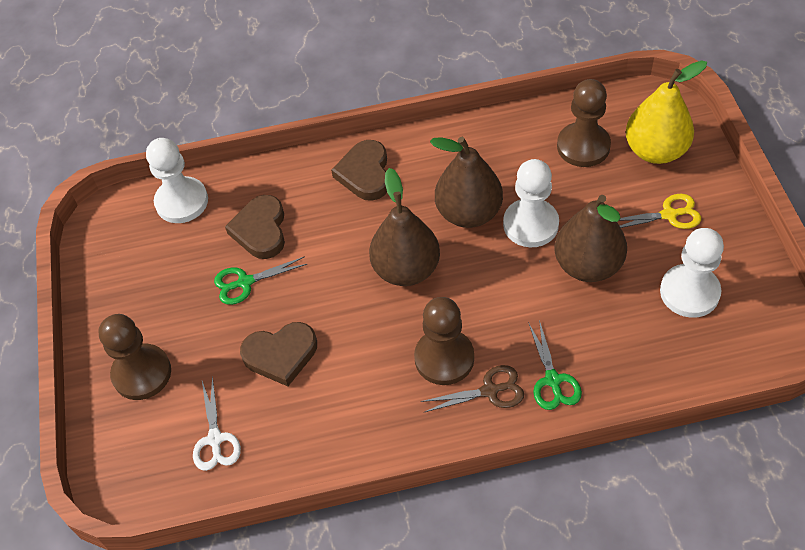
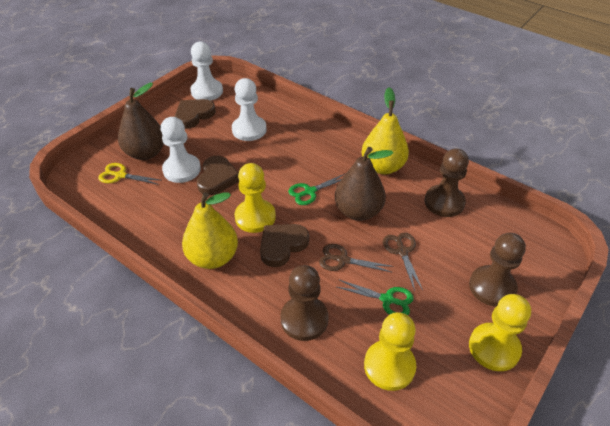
brown pear: [369,168,440,286] [430,137,503,228] [555,195,627,282] = 3 -> [118,83,164,160] [335,147,393,221] = 2
brown scissors: [421,365,524,413] = 1 -> [319,244,394,273] [383,233,423,291] = 2
white scissors: [193,376,241,471] = 1 -> none = 0
yellow pawn: none = 0 -> [235,163,276,233] [364,312,416,391] [469,294,531,371] = 3
yellow pear: [626,61,707,164] = 1 -> [182,192,238,269] [362,87,409,174] = 2

